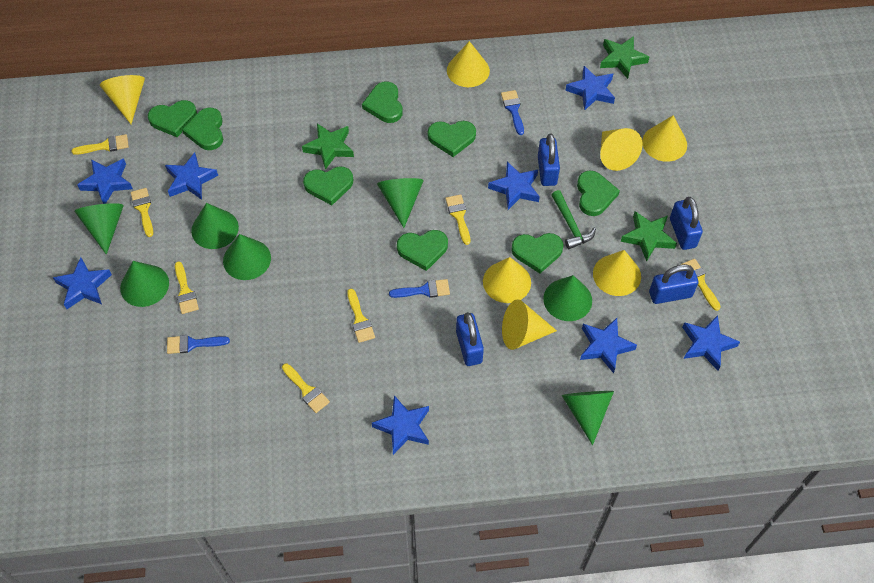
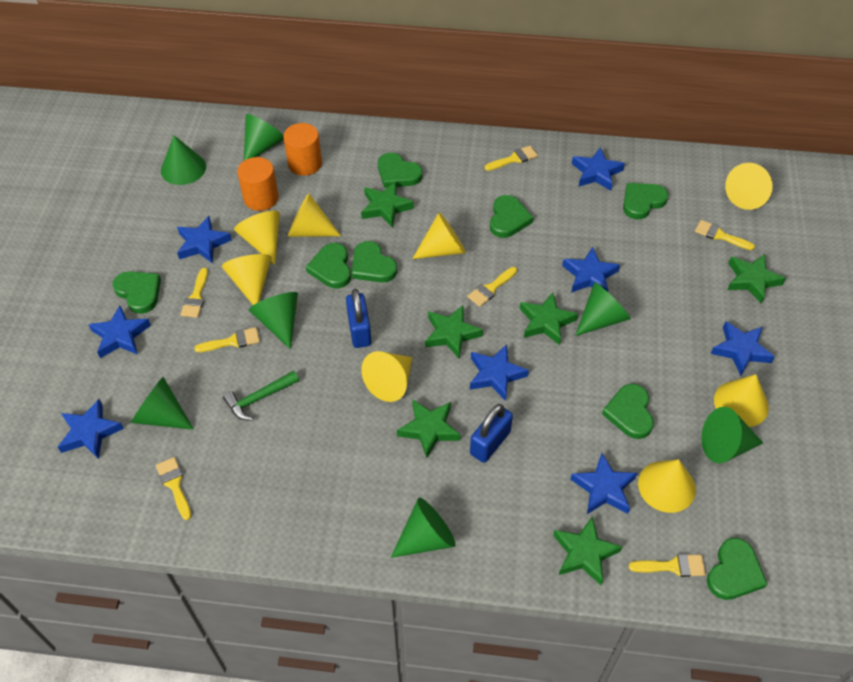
blue brush: [167,335,230,354] [389,279,450,298] [501,90,524,135] = 3 -> none = 0
blue padlock: [456,312,484,366] [538,133,560,186] [649,264,698,304] [670,197,703,250] = 4 -> [346,289,371,348] [470,404,513,463] = 2
green star: [302,124,354,170] [600,36,649,79] [621,211,677,262] = 3 -> [361,182,414,228] [397,399,461,458] [425,305,483,358] [520,292,578,345] [553,516,623,585] [728,254,786,304] = 6
orange cylinder: none = 0 -> [237,157,279,211] [283,123,322,176] = 2
yellow cone: [100,75,145,124] [447,41,490,87] [483,257,531,303] [502,299,557,350] [593,250,641,296] [600,128,643,171] [642,115,687,162] = 7 -> [222,254,271,305] [234,211,280,265] [288,193,341,237] [361,351,412,402] [412,212,466,259] [638,459,696,513] [714,374,769,427] [725,163,773,210] = 8

